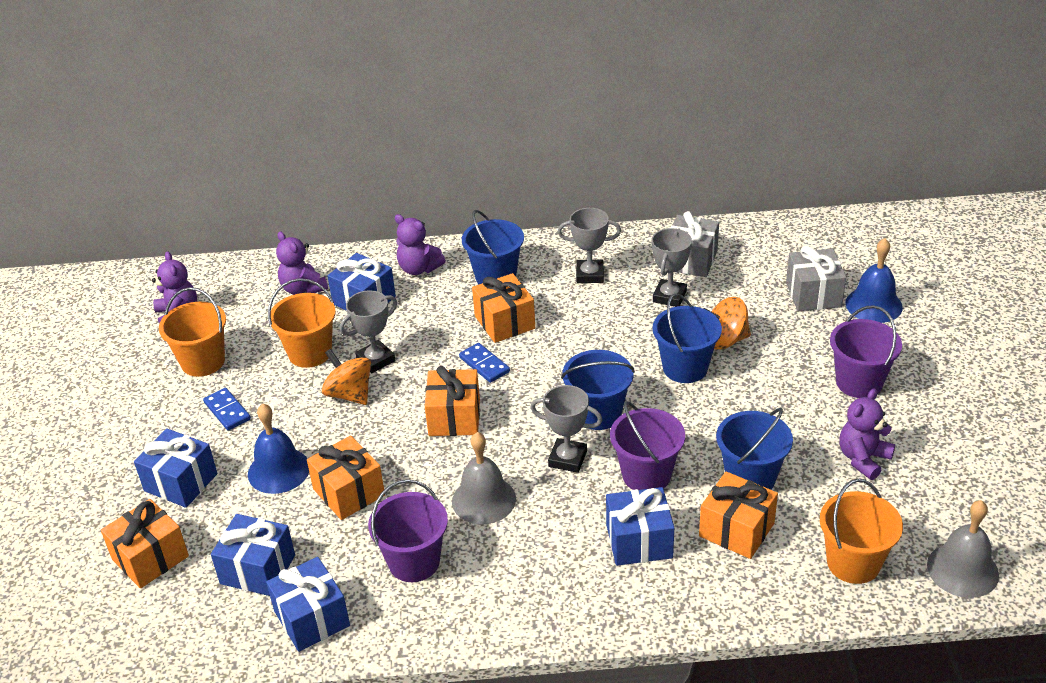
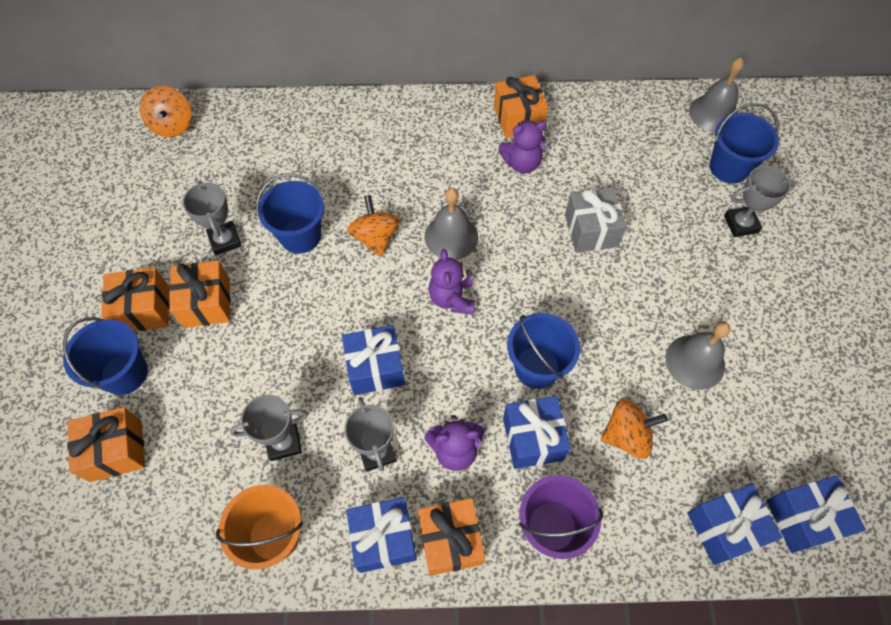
blue bell: [248,404,309,494] [845,238,903,323] = 2 -> none = 0
blue domino: [203,388,251,430] [459,343,510,383] = 2 -> none = 0
grey bell: [452,432,516,525] [927,500,999,598] = 2 -> [424,188,478,260] [665,322,730,390] [689,58,744,132] = 3
grey gift: [670,211,719,277] [786,246,846,311] = 2 -> [565,188,627,253] = 1
orange bucket: [159,287,226,377] [268,278,336,368] [820,479,903,584] = 3 -> [216,485,303,570] = 1
orange spinning top: [322,349,371,405] [703,297,751,349] = 2 -> [140,86,192,137] [347,195,400,257] [601,398,668,459] = 3
purple bucket: [368,479,448,582] [610,401,685,490] [830,305,902,398] = 3 -> [519,475,603,559] = 1
purple teddy bear: [152,251,197,323] [276,231,328,295] [395,214,446,275] [839,388,895,480] = 4 -> [424,415,484,471] [429,249,475,315] [498,121,547,173] = 3

